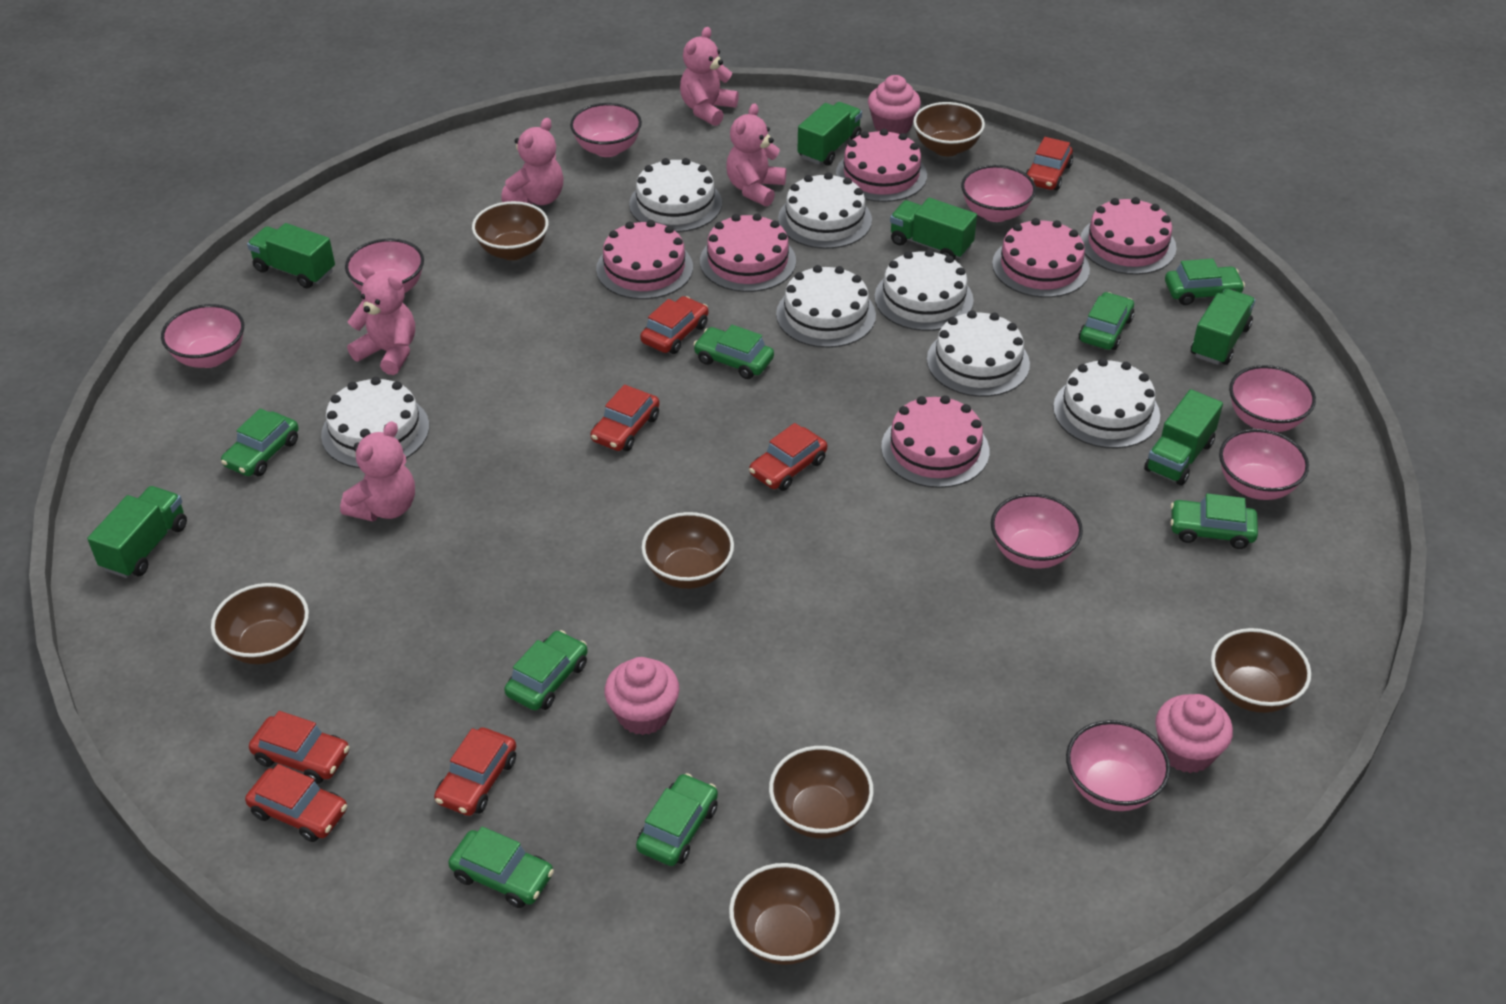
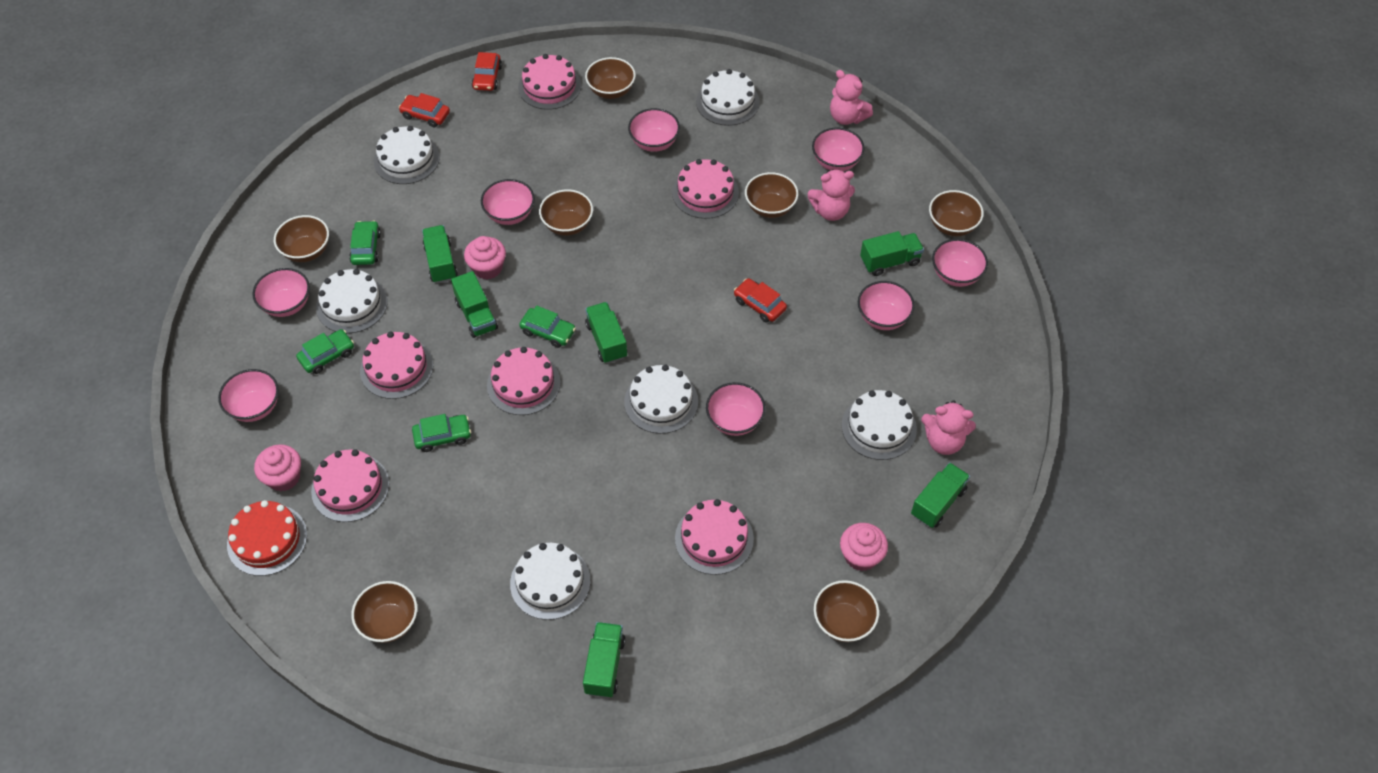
green car: [221,408,299,476] [448,826,554,908] [504,630,588,710] [636,773,718,866] [693,325,774,379] [1079,292,1134,350] [1165,258,1245,305] [1170,493,1258,549] = 8 -> [296,329,354,374] [349,221,381,265] [412,414,471,452] [519,306,576,348] = 4
pink teddy bear: [340,421,415,521] [347,265,415,375] [501,118,564,205] [680,27,739,126] [726,103,786,207] = 5 -> [808,169,855,221] [830,70,873,125] [921,400,976,455] = 3
red cake: none = 0 -> [227,500,307,576] = 1
red car: [245,764,347,842] [249,711,350,784] [434,727,516,816] [590,385,660,451] [640,296,708,354] [749,423,827,491] [1025,137,1073,191] = 7 -> [399,93,450,128] [472,52,502,91] [734,278,787,323] = 3
white cake: [321,377,429,468] [629,158,722,232] [776,265,876,348] [778,172,872,249] [875,249,974,331] [927,310,1030,397] [1053,358,1160,449] = 7 -> [316,269,388,334] [374,126,440,184] [510,543,591,620] [624,364,698,434] [696,69,760,126] [842,390,917,460] = 6

